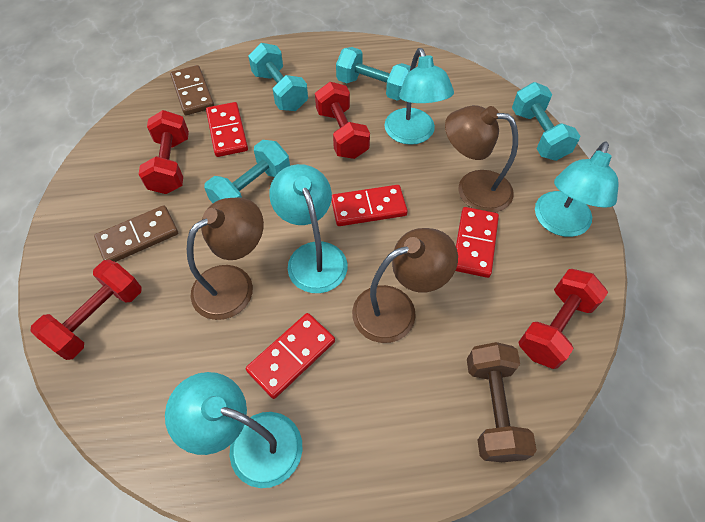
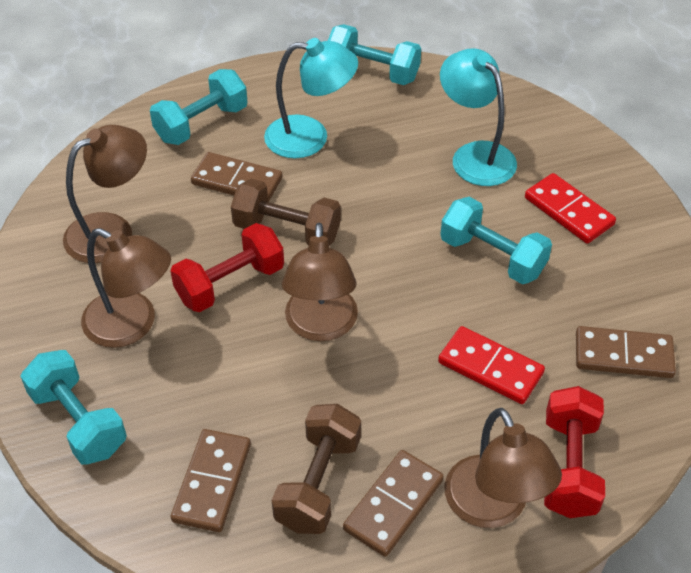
brown domino: [94,205,178,262] [170,65,214,115] = 2 -> [171,429,251,532] [191,152,283,202] [343,450,444,557] [576,326,676,378] = 4
brown dumbbell: [467,342,537,462] = 1 -> [231,179,341,246] [272,404,361,534] = 2
brown lamp: [187,197,264,320] [352,228,458,343] [445,105,518,213] = 3 -> [63,125,147,263] [81,228,171,348] [282,223,358,341] [445,408,562,528] = 4
red domino: [206,102,248,157] [246,313,335,399] [331,185,408,226] [456,207,499,278] = 4 -> [438,326,545,404] [525,173,616,244] = 2
red dumbbell: [30,260,141,360] [138,110,189,194] [315,82,370,159] [518,269,608,369] = 4 -> [170,223,284,312] [544,386,605,518] = 2
turquoise lamp: [165,372,302,488] [269,164,348,293] [384,48,454,145] [535,141,619,237] = 4 -> [264,38,358,158] [440,49,517,186] = 2

